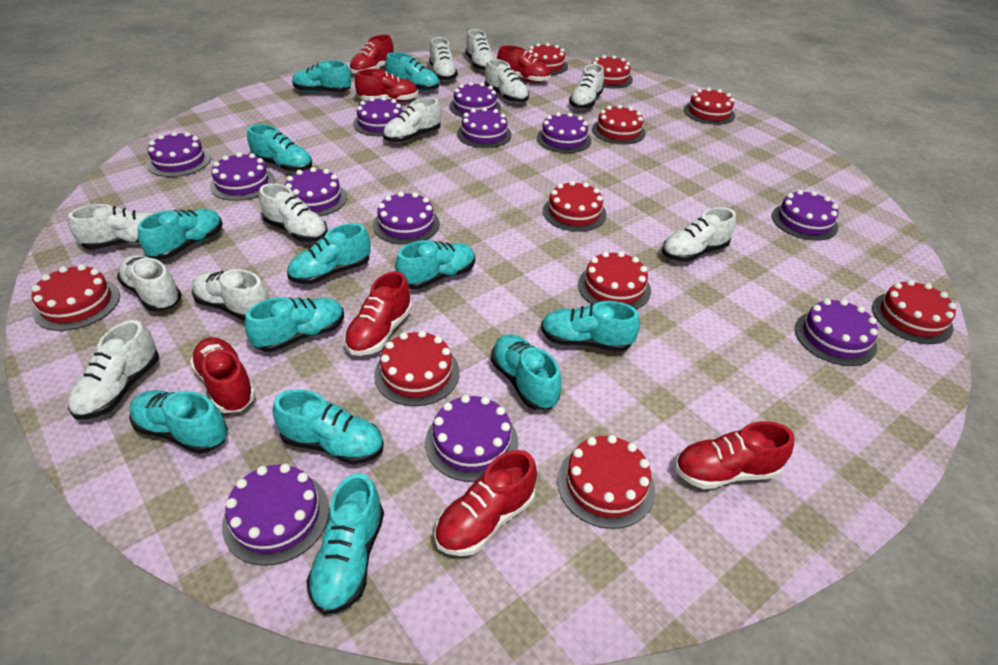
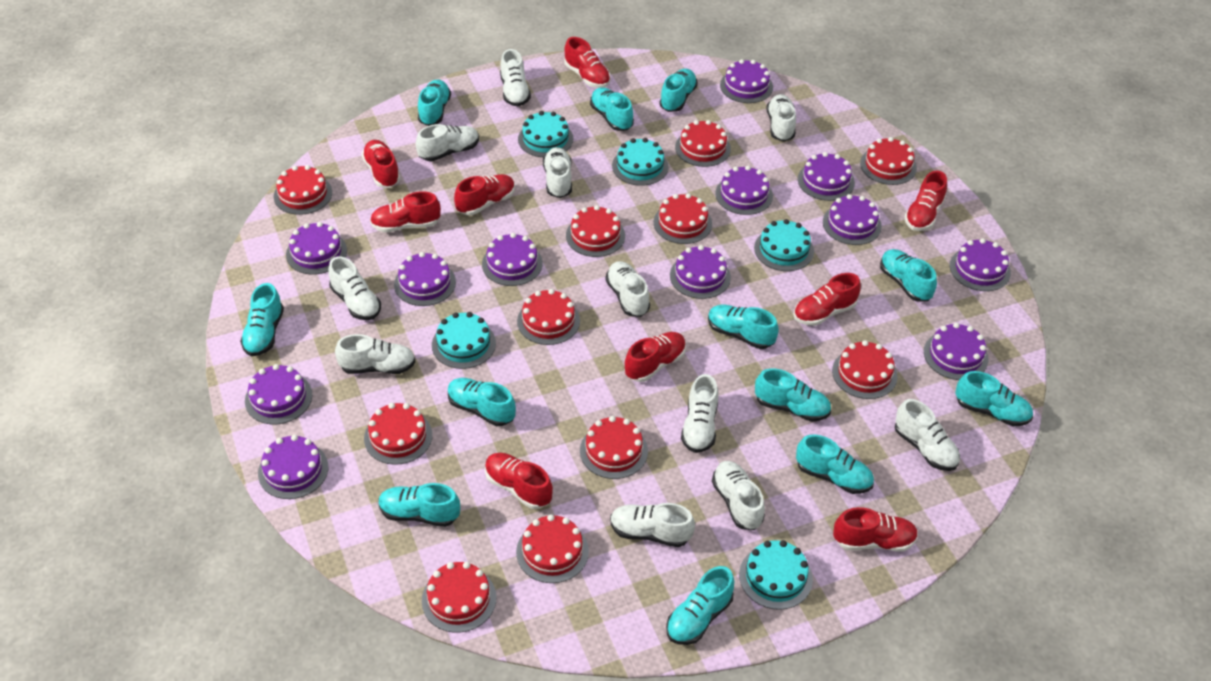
red cake: [31,264,120,331] [374,330,460,406] [528,43,568,75] [543,181,607,231] [557,435,655,529] [578,251,651,309] [592,55,633,89] [592,105,646,145] [684,87,735,125] [872,280,956,344] = 10 -> [274,165,332,215] [364,403,432,465] [422,562,496,633] [516,514,589,583] [517,289,580,345] [566,205,625,257] [580,416,648,479] [654,194,712,244] [675,120,731,167] [832,340,898,399] [860,137,917,185] = 11
red shoe: [190,337,256,413] [344,271,412,356] [350,35,394,74] [355,69,418,102] [434,450,537,556] [497,45,550,83] [675,421,794,489] = 7 -> [362,140,400,188] [370,191,441,232] [454,174,515,215] [485,453,553,509] [564,37,611,88] [625,332,686,382] [793,273,861,326] [833,507,918,551] [904,170,947,231] = 9
turquoise cake: none = 0 -> [432,312,496,369] [518,111,573,157] [612,138,669,186] [739,540,813,610] [754,219,814,271] = 5

